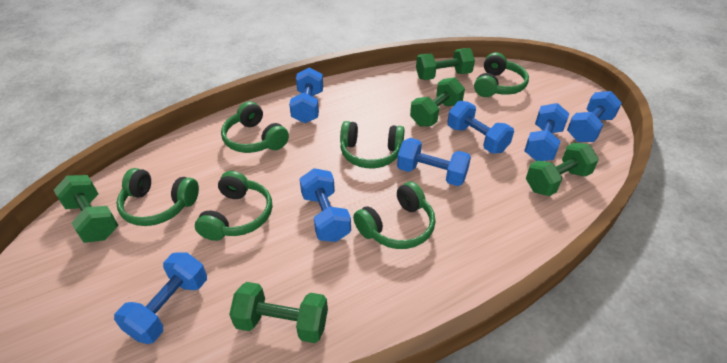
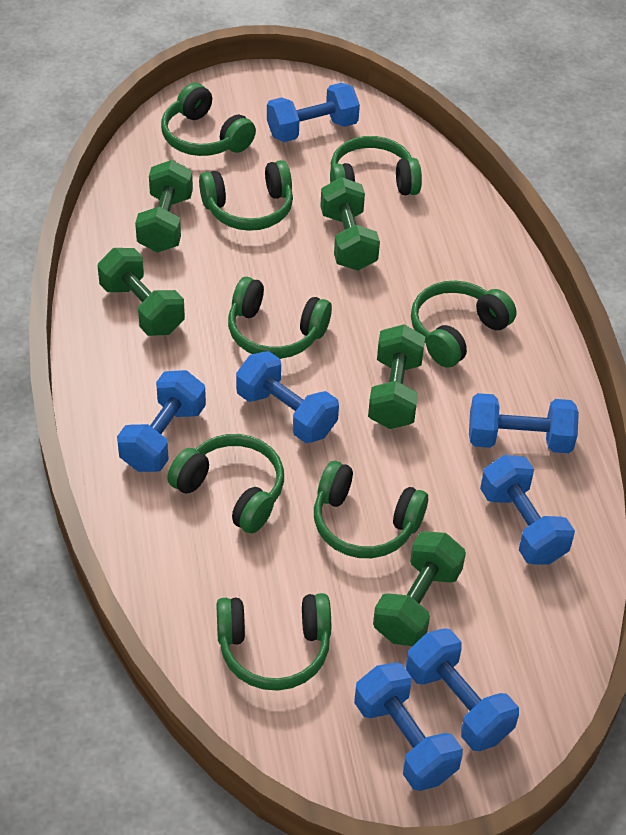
green headphones: [116,168,199,226] [195,171,272,241] [221,101,289,153] [340,121,405,168] [353,182,435,249] [474,52,529,97] = 6 -> [161,83,256,156] [167,434,284,534] [199,160,293,231] [216,593,331,691] [228,277,332,359] [314,461,428,558] [330,136,422,195] [411,281,517,368] = 8

